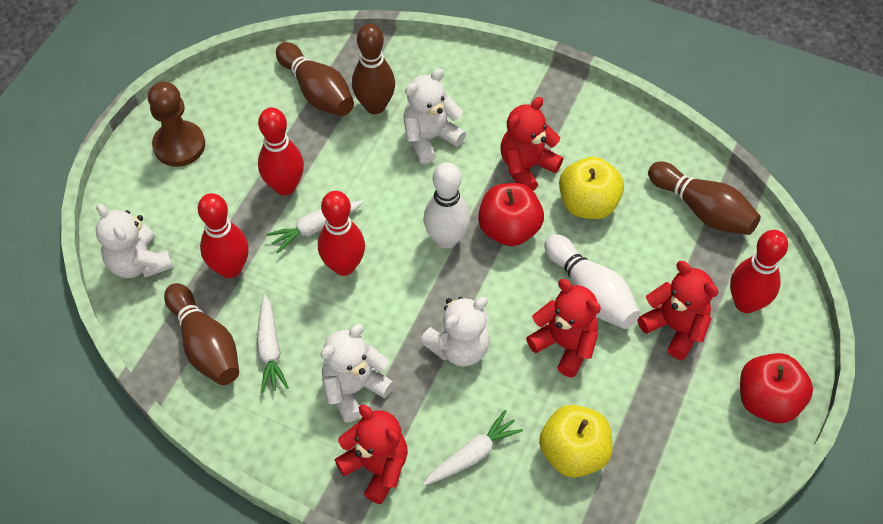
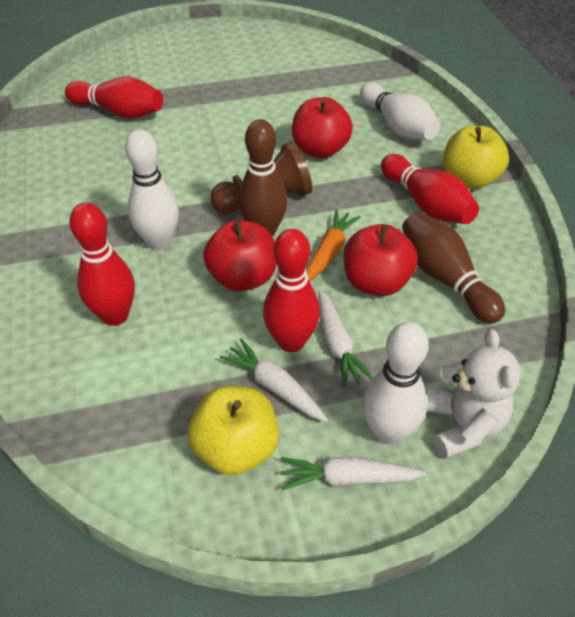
brown bowling pin: [164,283,239,385] [276,42,354,116] [352,24,395,114] [648,162,761,235] = 4 -> [238,119,287,237] [402,212,505,324] = 2
orange carrot: none = 0 -> [306,209,360,281] = 1
red apple: [478,183,544,246] [740,353,813,423] = 2 -> [203,220,276,292] [292,97,353,159] [344,224,418,296] = 3
red teddy bear: [334,405,408,504] [500,97,563,191] [526,279,601,377] [638,261,718,360] = 4 -> none = 0
white bowling pin: [423,162,470,249] [544,234,640,329] = 2 -> [125,129,179,250] [360,82,440,140] [363,322,429,445] = 3
white teddy bear: [96,204,173,278] [320,324,394,423] [403,68,466,164] [420,297,490,367] = 4 -> [425,329,521,459] = 1

